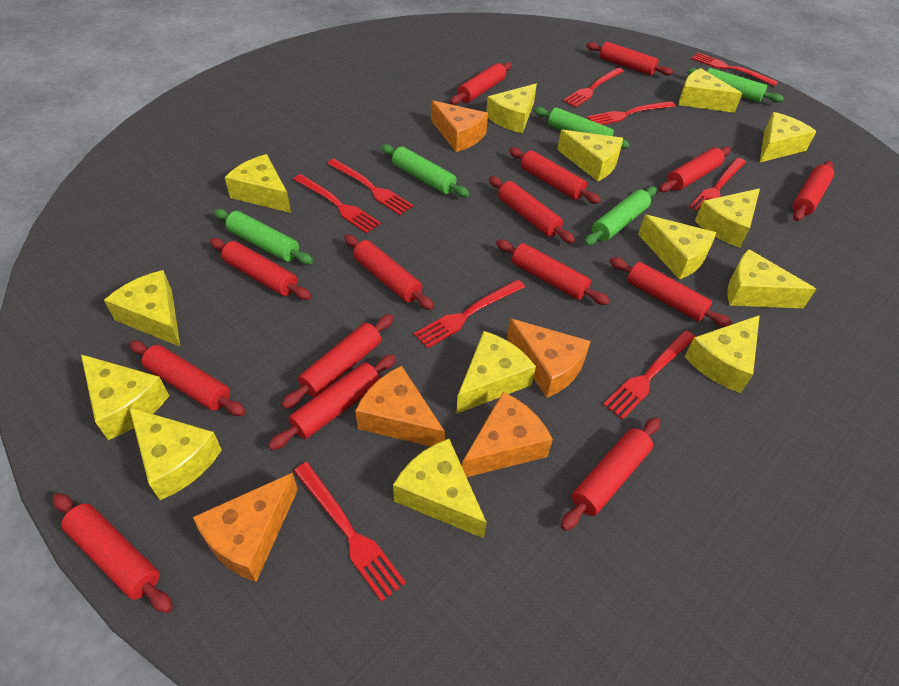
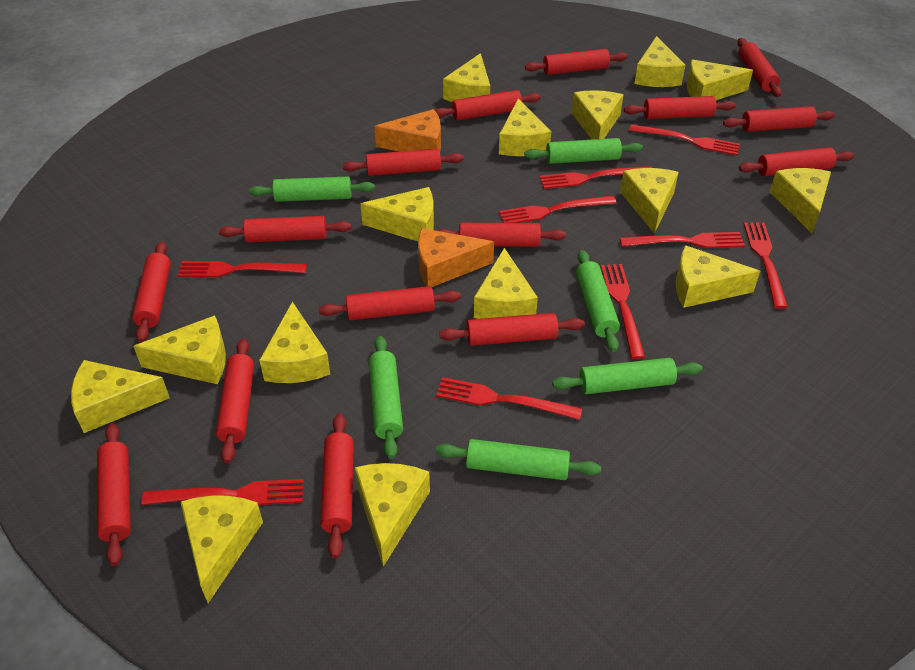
green rolling pin: [214,209,313,264] [381,144,469,197] [534,107,630,149] [584,186,657,246] [687,68,784,103] = 5 -> [249,176,375,202] [369,336,403,459] [436,439,601,480] [525,138,643,164] [552,358,703,394] [576,250,620,352] = 6
orange cheese: [193,473,298,582] [355,366,445,446] [431,100,488,152] [462,392,553,477] [507,318,591,398] = 5 -> [374,109,441,152] [418,228,494,287] = 2
yellow cheese: [81,354,169,440] [104,270,180,346] [129,407,222,500] [225,154,291,213] [393,439,487,538] [456,331,536,414] [486,84,537,133] [557,130,623,181] [638,215,716,280] [679,68,742,113] [684,315,760,393] [695,188,760,248] [727,249,816,308] [760,112,816,162] = 14 -> [71,360,170,433] [133,315,226,384] [181,495,263,603] [259,301,330,383] [355,463,430,567] [360,187,434,241] [443,53,490,102] [474,248,538,319] [499,99,551,156] [572,90,623,140] [620,168,679,234] [634,36,686,87] [676,245,760,308] [687,60,753,100] [770,168,831,233] = 15

